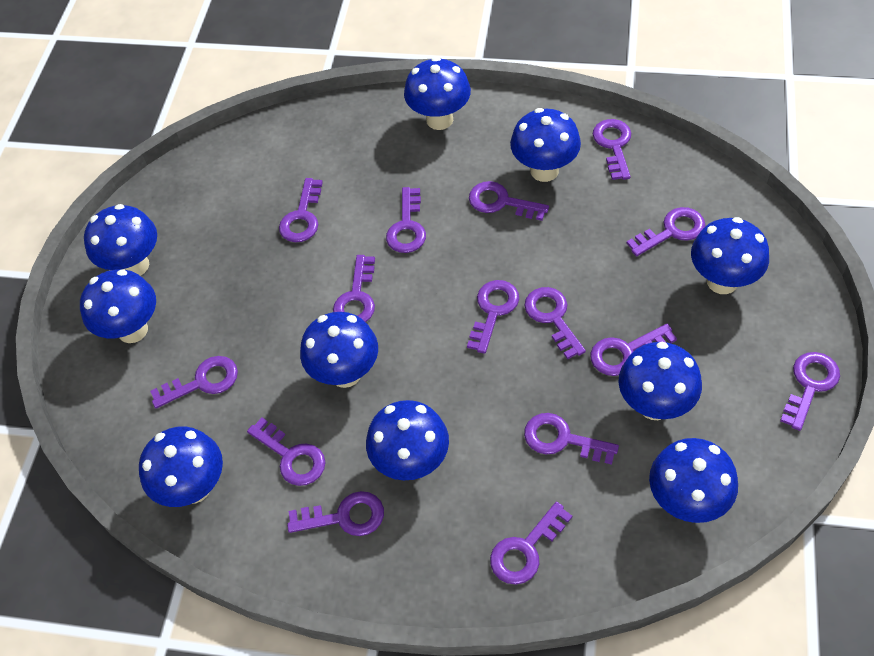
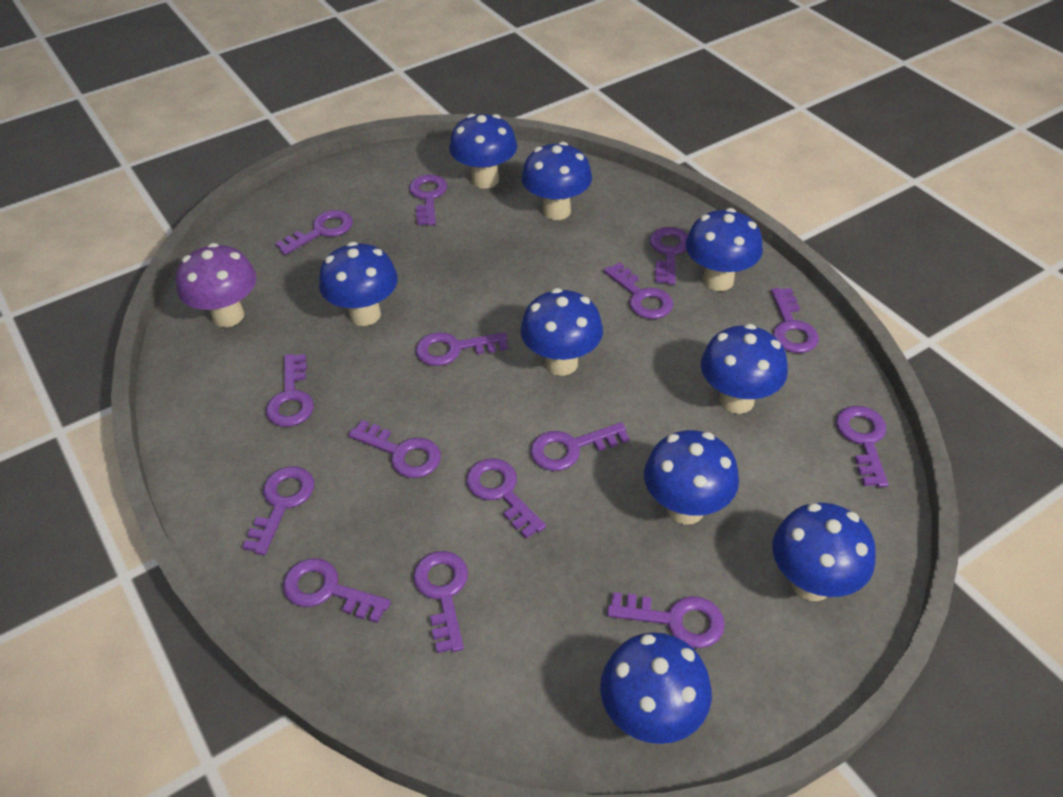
blue mushroom: [80,269,156,343] [84,204,157,276] [139,426,223,507] [300,312,378,388] [366,400,449,480] [404,57,471,130] [510,108,581,182] [619,342,702,420] [649,438,738,523] [691,217,769,294] = 10 -> [319,242,398,326] [449,114,517,189] [520,288,603,376] [521,142,592,220] [600,632,712,744] [644,430,739,524] [686,208,763,291] [701,324,788,414] [772,503,876,601] = 9
purple mushroom: none = 0 -> [176,243,256,327] = 1

